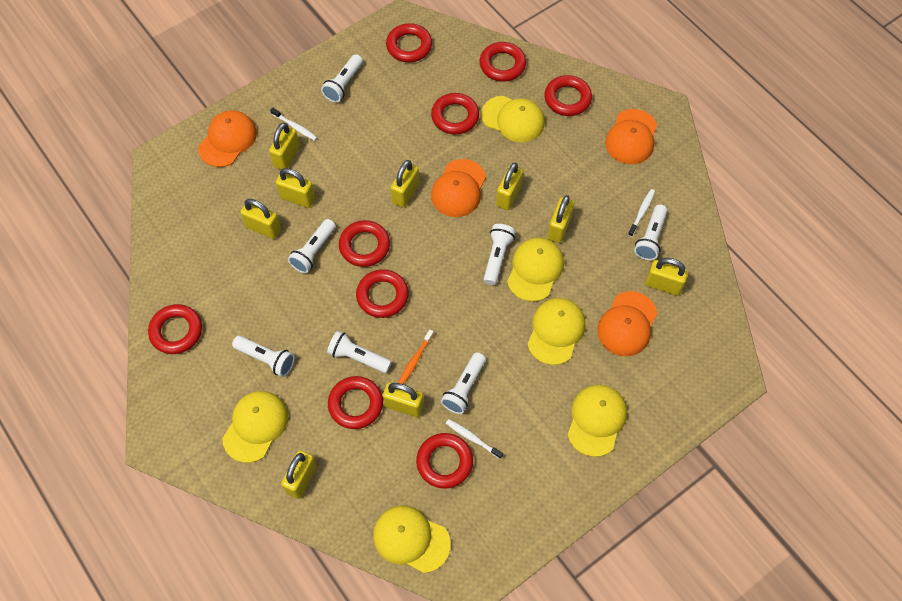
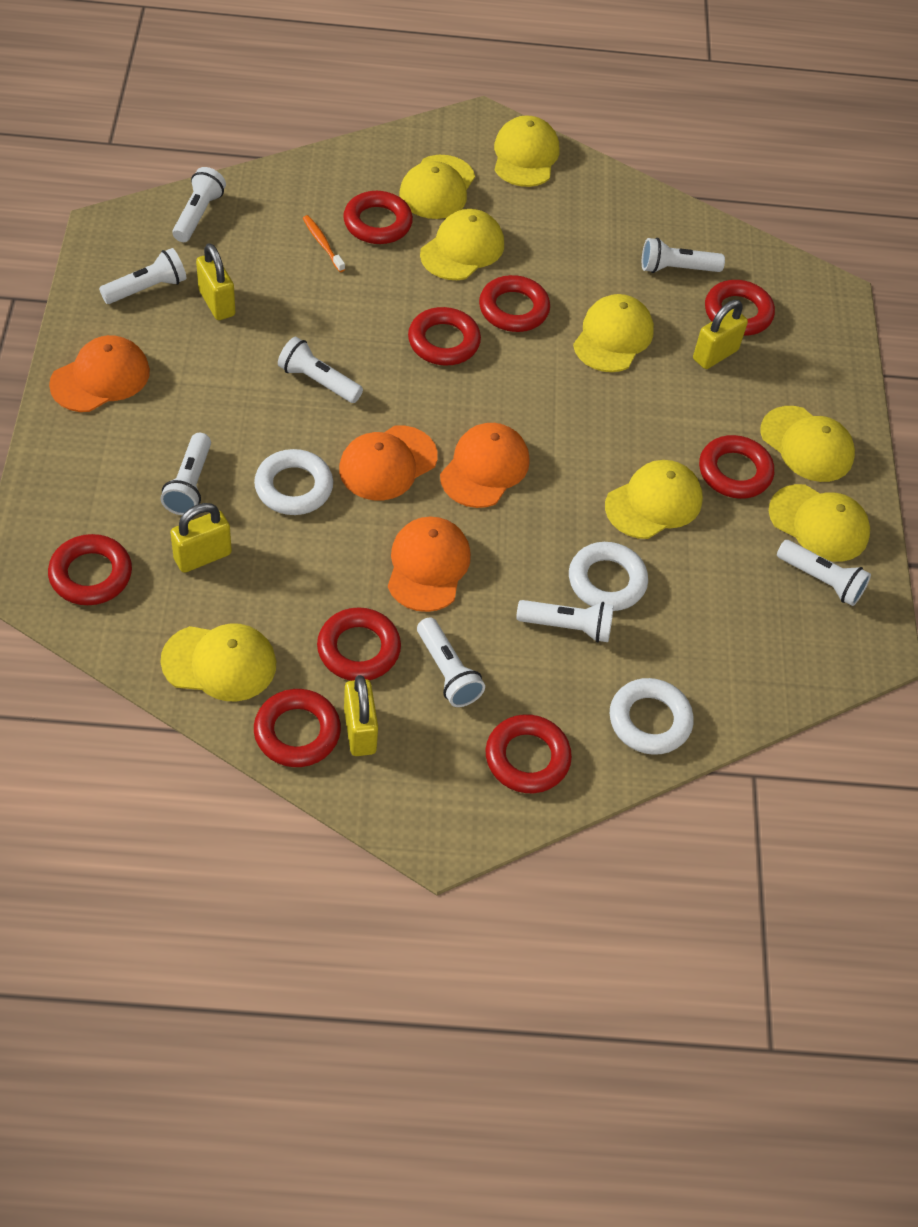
white flashlight: [232,336,295,377] [288,219,336,273] [321,54,363,102] [327,331,391,373] [441,352,486,414] [483,224,516,285] [634,204,667,260] = 7 -> [99,248,187,304] [161,433,211,515] [172,167,226,242] [278,337,363,403] [417,617,485,707] [516,600,614,642] [642,238,725,273] [777,540,871,606] = 8
white ring: none = 0 -> [254,449,333,515] [569,542,648,611] [610,678,694,755] = 3
white toothbrush: [270,108,317,141] [446,419,503,459] [628,189,655,237] = 3 -> none = 0
yellow cap: [222,391,288,463] [373,506,451,573] [481,96,545,142] [507,238,564,302] [527,298,586,365] [567,385,627,457] = 6 -> [161,623,276,701] [400,155,475,219] [420,209,504,280] [494,115,559,187] [573,294,654,372] [605,460,703,539] [760,406,855,482] [769,484,870,562] = 8
yellow padlock: [240,199,281,239] [269,123,300,170] [276,168,315,208] [281,451,317,499] [383,382,424,417] [391,160,419,208] [496,162,523,210] [547,195,574,243] [645,258,688,296] = 9 -> [170,503,232,573] [196,243,235,320] [344,675,378,756] [693,300,748,369] = 4

